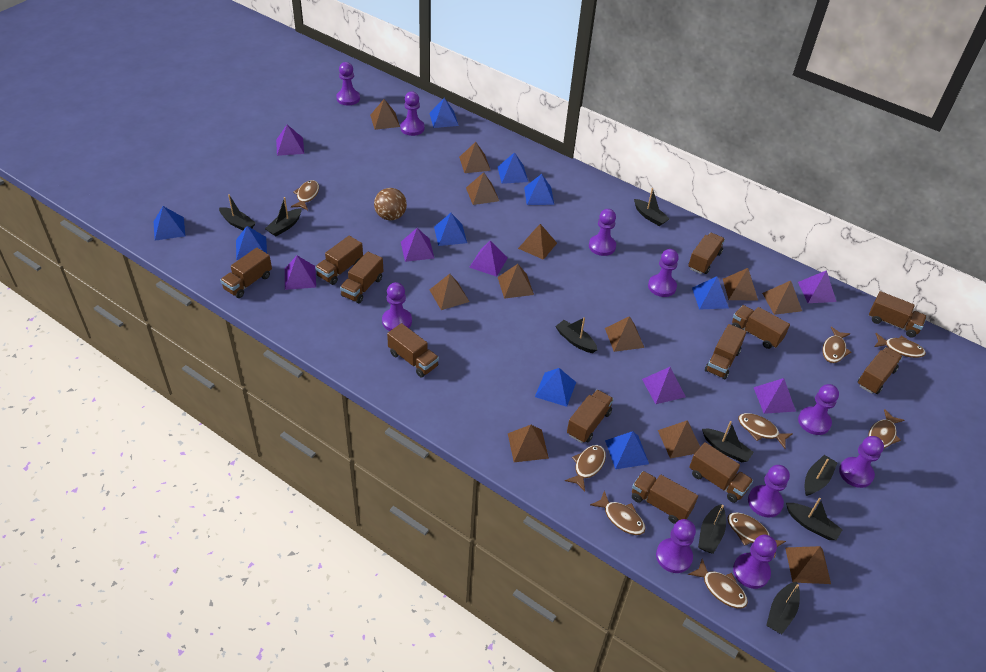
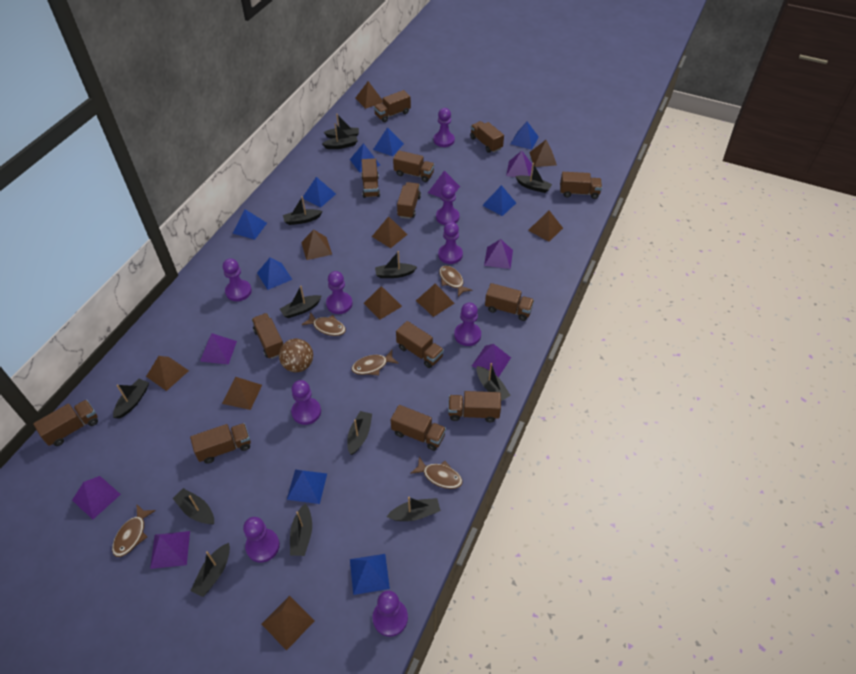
black boat: [219,194,256,230] [265,197,302,236] [555,317,597,353] [634,188,670,226] [698,504,726,554] [702,421,754,462] [766,582,800,634] [786,498,843,540] [805,455,838,496] = 9 -> [113,379,149,419] [173,488,214,524] [191,543,230,597] [280,286,322,318] [283,196,322,225] [290,504,312,556] [322,123,358,149] [324,114,359,139] [347,411,372,455] [375,251,417,278] [387,497,441,521] [477,363,511,401] [515,163,552,193] = 13
brown fish: [291,180,319,210] [565,445,606,491] [590,491,646,535] [688,559,748,609] [727,512,786,558] [738,413,793,448] [822,327,851,363] [868,409,904,448] [874,333,926,358] = 9 -> [112,504,156,557] [302,312,346,336] [351,350,399,375] [410,457,462,489] [439,265,472,297] = 5
brown pyramid: [370,99,400,130] [430,274,470,310] [459,142,491,173] [466,172,499,205] [498,264,534,299] [508,425,549,462] [518,224,557,260] [605,316,644,352] [658,420,700,458] [723,268,758,301] [762,281,802,315] [785,546,831,584] = 12 -> [146,356,189,391] [222,377,262,410] [262,596,315,651] [301,229,332,260] [356,81,383,109] [364,286,402,320] [372,216,408,248] [416,283,454,317] [528,211,563,242] [529,140,557,167] = 10
brown truck: [220,248,272,298] [315,236,363,285] [340,252,383,303] [387,323,439,377] [567,390,614,443] [632,471,698,524] [688,233,725,274] [689,442,753,503] [705,324,747,379] [732,305,790,349] [858,347,902,394] [869,291,927,338] = 12 -> [33,400,98,446] [190,423,251,464] [252,313,283,359] [361,158,380,198] [374,90,411,122] [391,405,446,451] [393,150,435,182] [396,321,444,368] [397,182,421,219] [448,391,501,422] [470,121,504,153] [485,283,534,321] [560,172,602,199] = 13
purple pawn: [336,62,360,105] [382,282,412,331] [400,92,425,136] [589,209,616,256] [648,249,679,297] [656,519,696,573] [733,535,777,589] [748,465,790,517] [798,384,839,435] [839,436,884,488] = 10 -> [223,258,252,301] [243,517,280,563] [291,380,321,425] [326,271,352,314] [373,591,408,637] [434,108,455,147] [436,184,459,225] [438,222,463,264] [454,302,481,346] = 9

